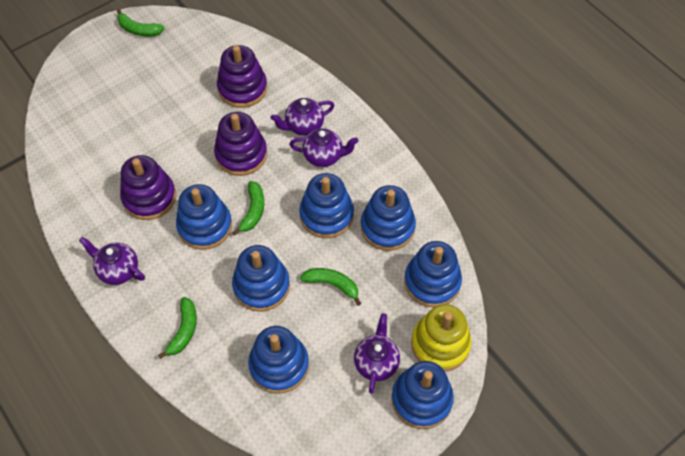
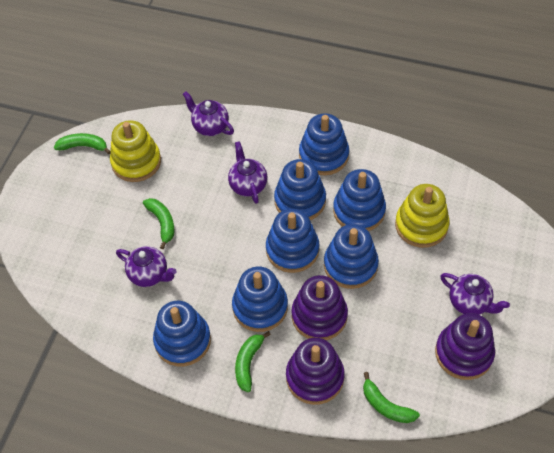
yellow stacking toy: [411,304,472,372] = 1 -> [110,120,161,182] [395,184,450,248] = 2

